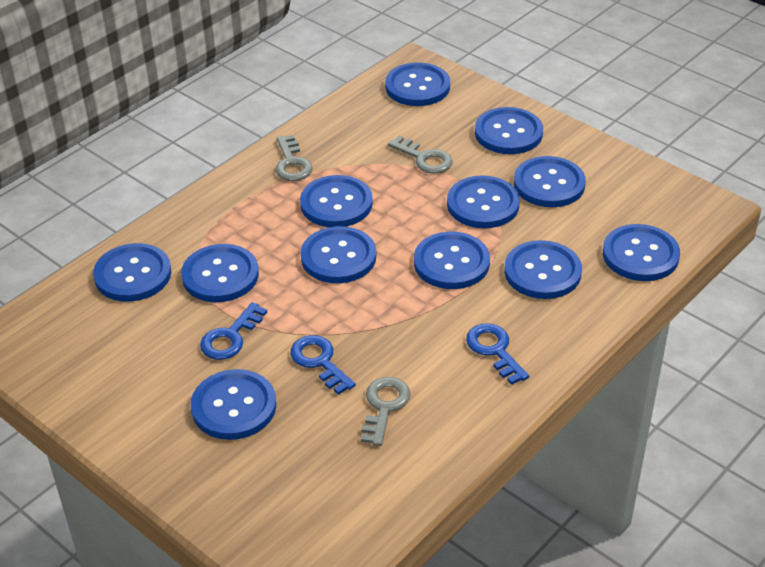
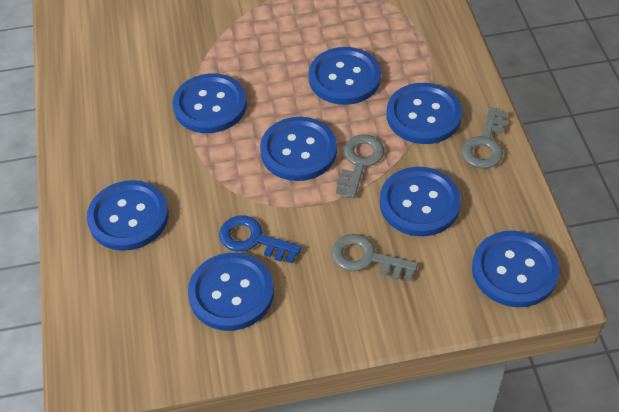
blue button: [93,243,171,302] [181,244,259,302] [191,369,276,440] [300,175,373,227] [301,226,376,283] [385,63,450,106] [414,232,490,289] [447,175,520,228] [475,107,543,154] [504,240,582,299] [514,156,586,207] [603,224,680,281] = 12 -> [87,180,169,251] [173,73,247,133] [188,253,274,331] [260,117,337,181] [309,47,381,105] [380,167,461,236] [386,83,462,144] [472,231,559,307] = 8
blue key: [200,302,267,360] [290,335,356,395] [466,323,529,385] = 3 -> [219,215,302,264] = 1

